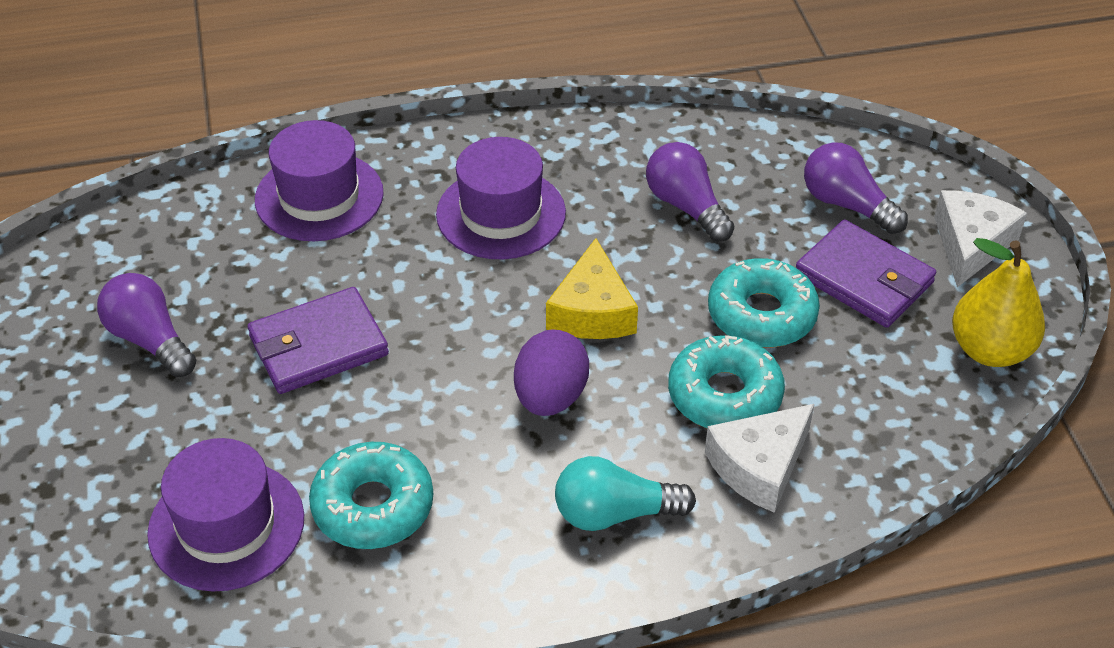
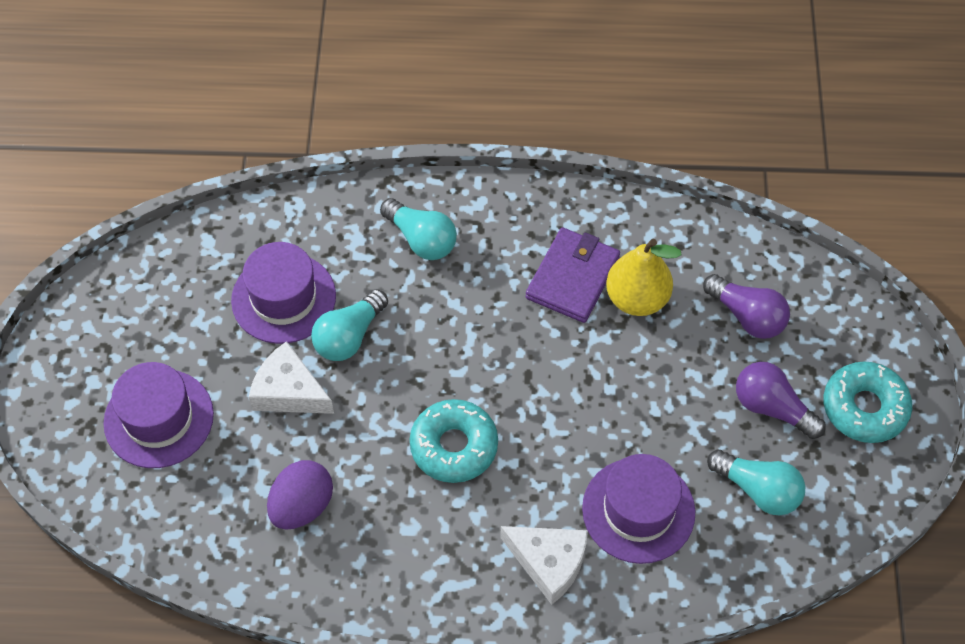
purple light bulb: [97,273,196,377] [646,142,734,242] [804,142,908,234] = 3 -> [703,274,790,339] [736,362,826,439] = 2
purple wallet: [248,287,389,394] [796,220,936,328] = 2 -> [525,227,620,323] = 1
turquoise donut: [309,442,433,549] [668,335,785,428] [708,258,820,348] = 3 -> [410,399,498,483] [823,361,912,443] = 2
turquoise light bulb: [555,456,696,531] = 1 -> [311,289,388,361] [380,198,457,260] [707,450,805,515] = 3
yellow cheese: [546,238,638,339] = 1 -> none = 0

